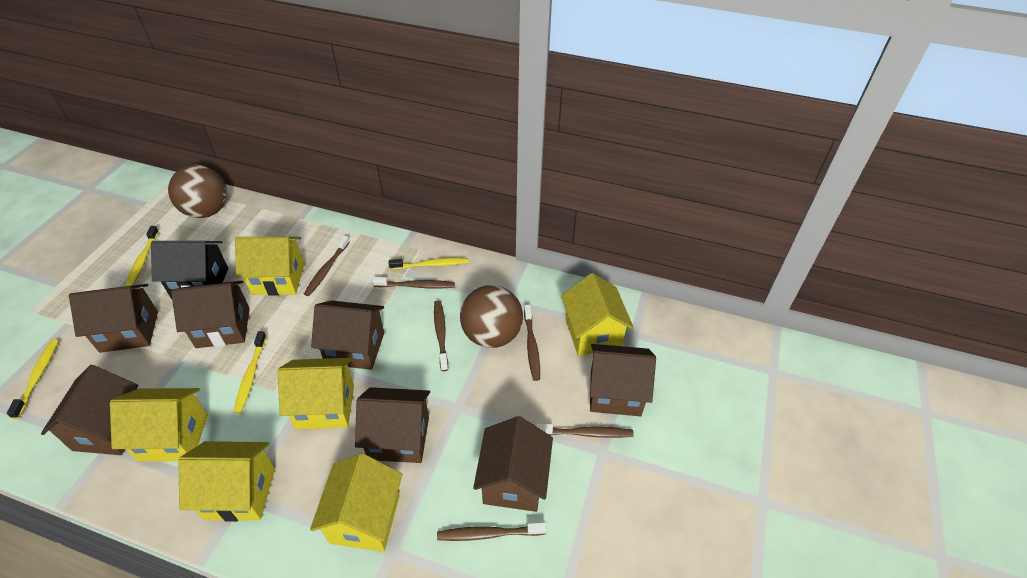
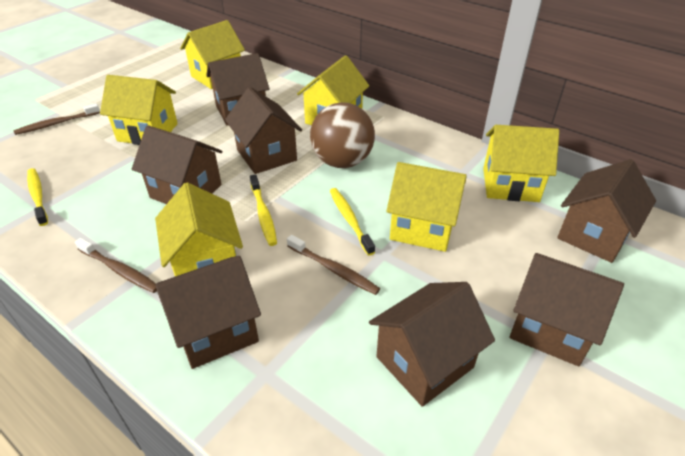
black house: [151,241,228,299] = 1 -> none = 0
brown ball: [168,165,227,218] [460,285,523,348] = 2 -> [310,102,375,168] = 1
brown toothbrush: [304,236,350,296] [372,277,455,288] [434,300,448,371] [437,522,547,541] [524,305,540,381] [536,424,634,438] = 6 -> [13,103,100,135] [75,238,157,293] [287,235,380,295] = 3
yellow toothbrush: [7,339,59,419] [126,226,159,286] [234,331,267,413] [389,258,469,270] = 4 -> [27,168,48,226] [250,175,277,246] [330,188,375,256] = 3

